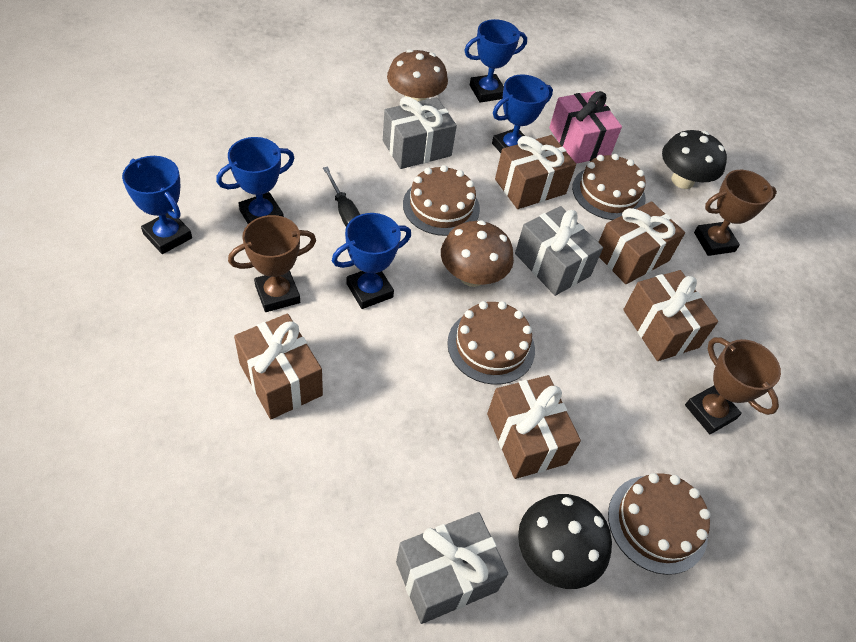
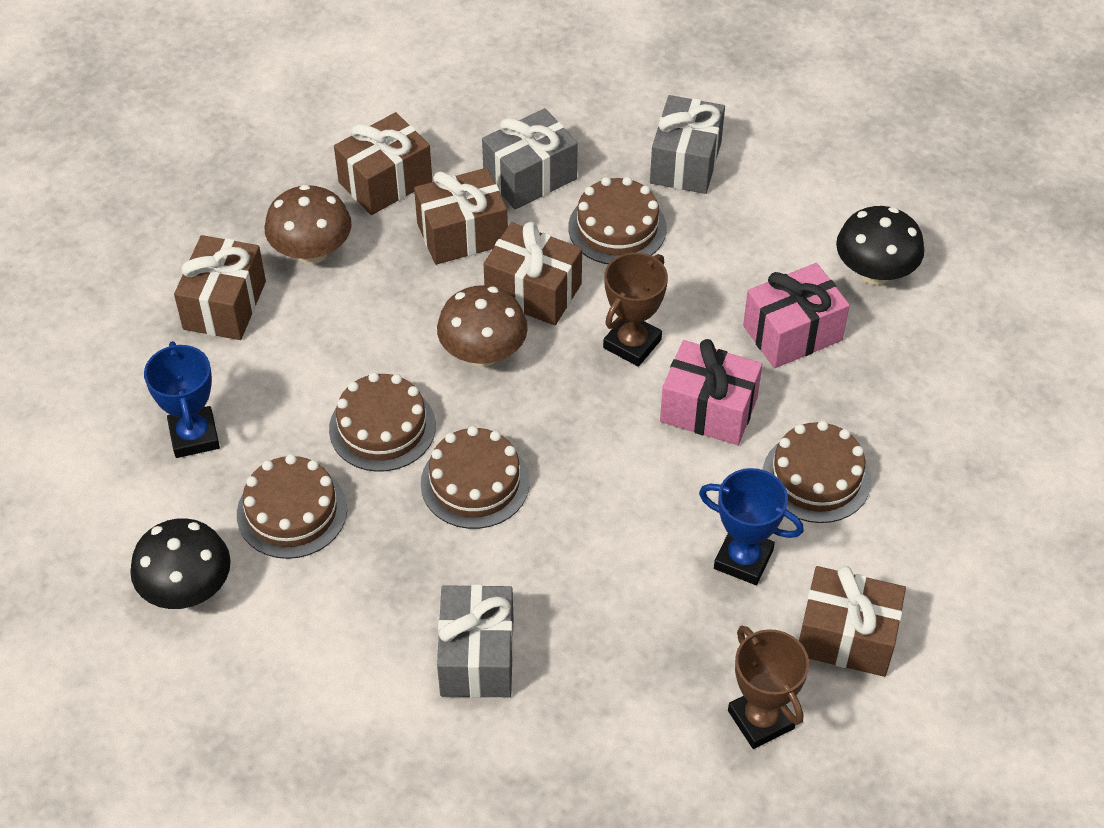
black screwdriver: [323,166,360,227] = 1 -> none = 0
blue trophy: [122,156,192,254] [216,137,294,224] [332,213,411,309] [464,19,527,103] [492,74,553,153] = 5 -> [144,341,220,458] [699,468,804,585] = 2
brown cake: [403,165,480,236] [447,301,535,385] [572,154,646,220] [608,473,711,575] = 4 -> [237,454,347,559] [329,372,436,472] [421,426,530,529] [568,177,667,264] [763,421,871,523] = 5
brown trophy: [228,215,316,312] [685,337,781,434] [694,170,777,256] = 3 -> [603,252,668,367] [728,626,809,749] = 2
pink gift: [549,91,622,164] = 1 -> [660,339,762,445] [743,263,850,368] = 2

